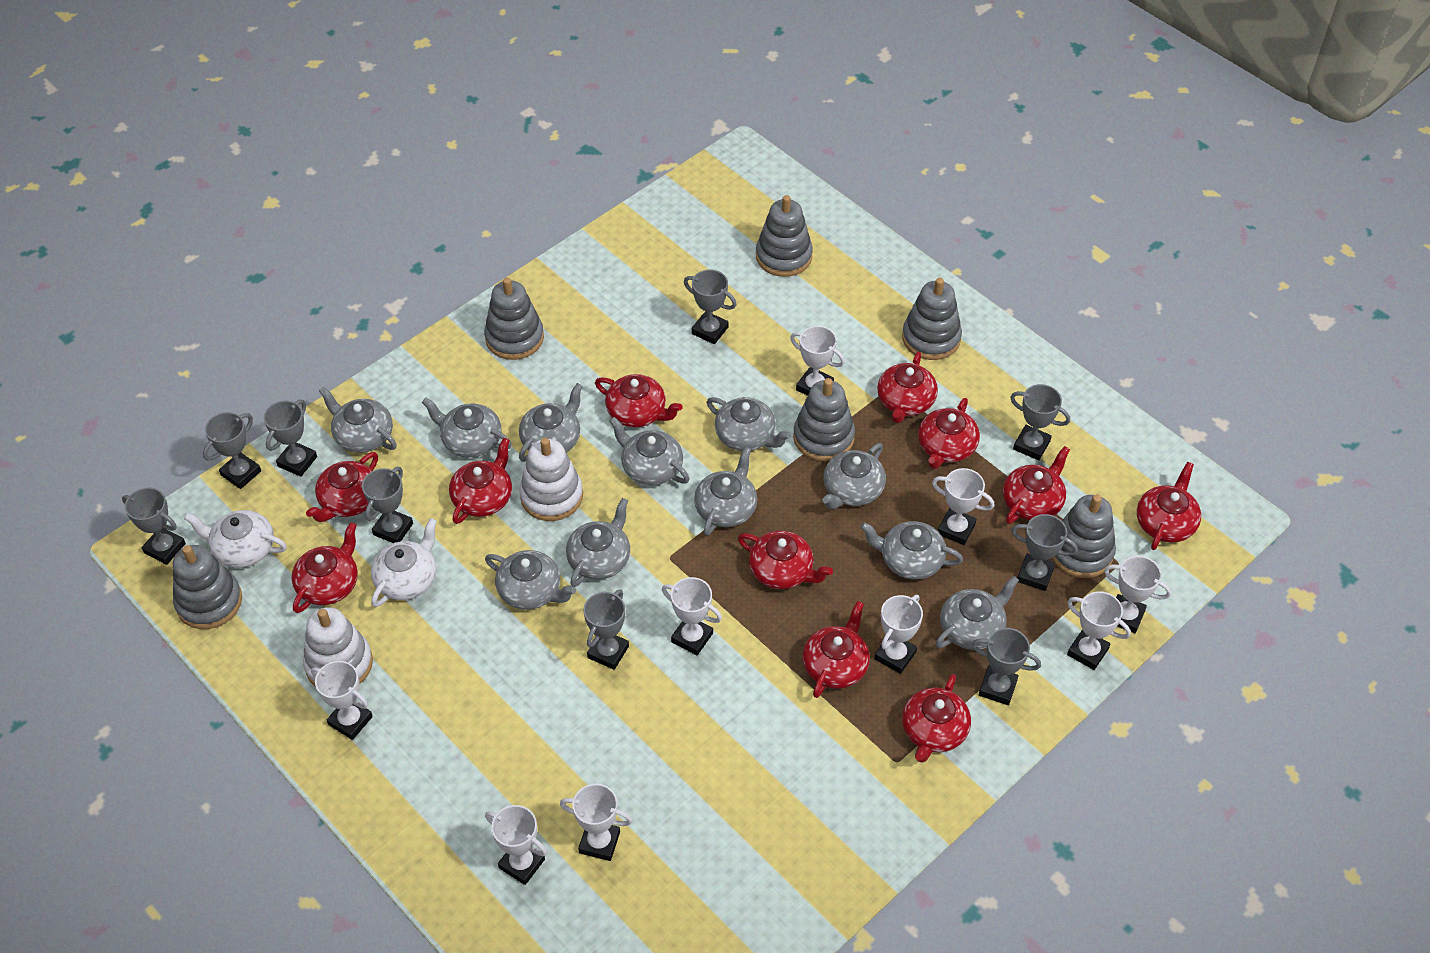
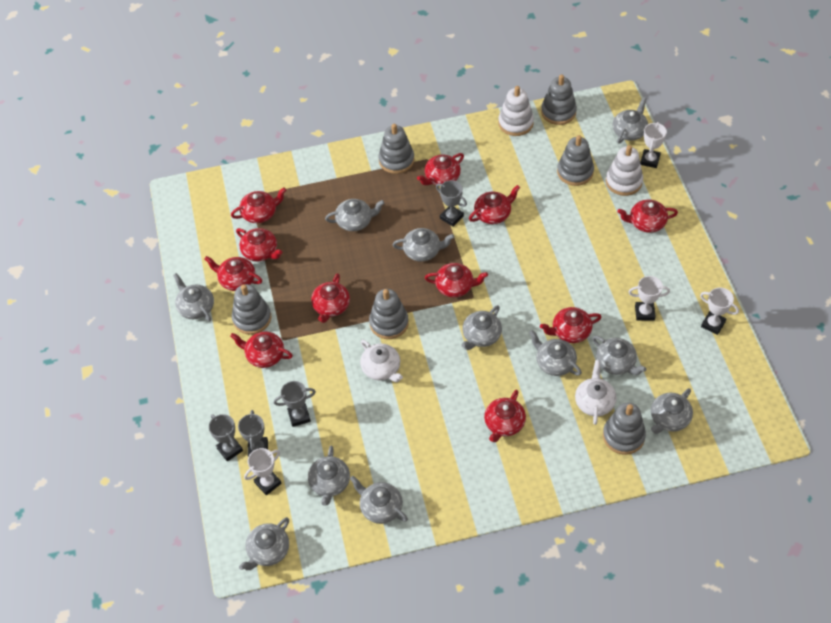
grey trophy: [122,488,186,565] [203,412,261,489] [264,400,317,477] [362,467,413,543] [583,589,629,670] [684,270,737,344] [972,628,1041,705] [1010,384,1070,460] [1011,514,1078,591] = 9 -> [209,414,243,461] [238,410,268,457] [274,381,316,427] [436,180,467,227] = 4
white trophy: [311,661,373,740] [485,805,547,885] [560,784,632,861] [662,577,722,655] [790,326,845,396] [874,595,923,674] [932,468,994,545] [1067,591,1131,670] [1104,556,1171,633] = 9 -> [244,448,281,495] [628,276,670,321] [640,122,667,168] [700,288,739,335] = 4

